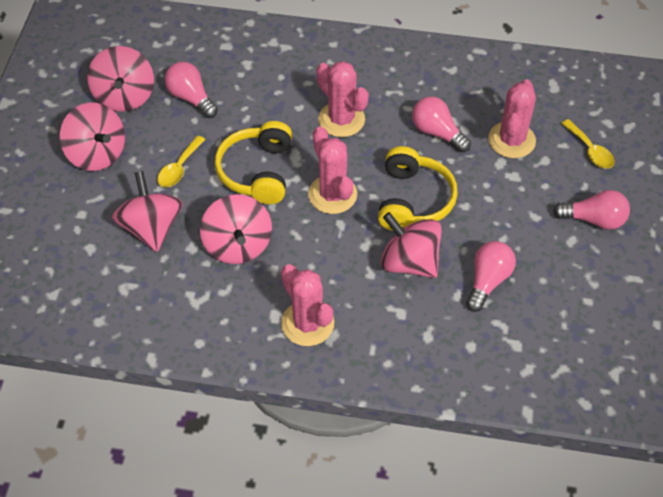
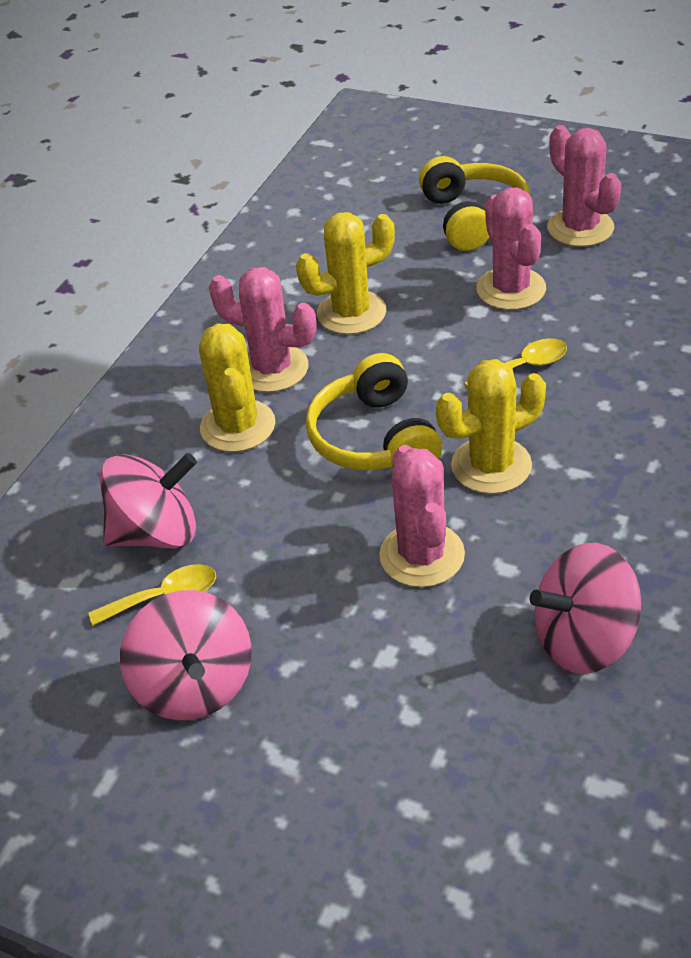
pink light bulb: [165,62,218,118] [412,96,471,152] [466,241,516,312] [553,190,630,230] = 4 -> none = 0
pink spinning top: [60,103,125,171] [87,46,154,112] [112,171,183,252] [200,194,272,264] [381,212,442,278] = 5 -> [100,453,197,549] [120,590,252,720] [530,543,641,674] = 3
yellow cactus: none = 0 -> [199,324,275,452] [296,212,395,334] [436,359,546,494] = 3

